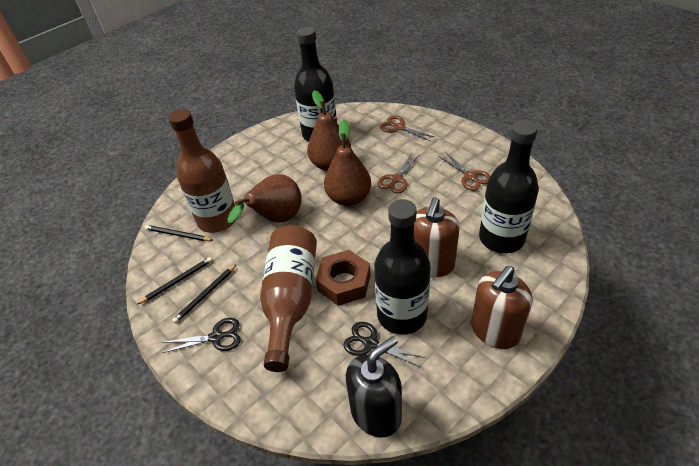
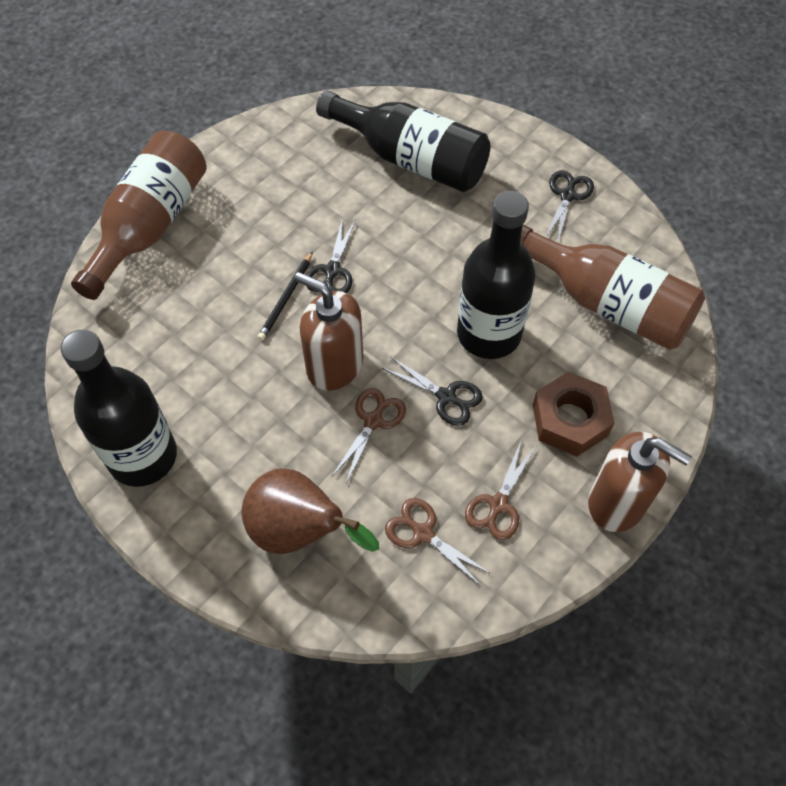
black pencil: [137,257,212,304] [145,225,213,241] [172,264,237,323] = 3 -> [258,251,313,341] = 1
black scissors: [162,318,241,353] [344,322,425,367] = 2 -> [306,220,356,293] [382,356,483,426] [546,170,594,242] = 3
black soap dispenser: [346,336,402,438] = 1 -> none = 0
brown pear: [227,174,302,223] [307,90,351,171] [324,120,371,206] = 3 -> [242,468,379,554] = 1

